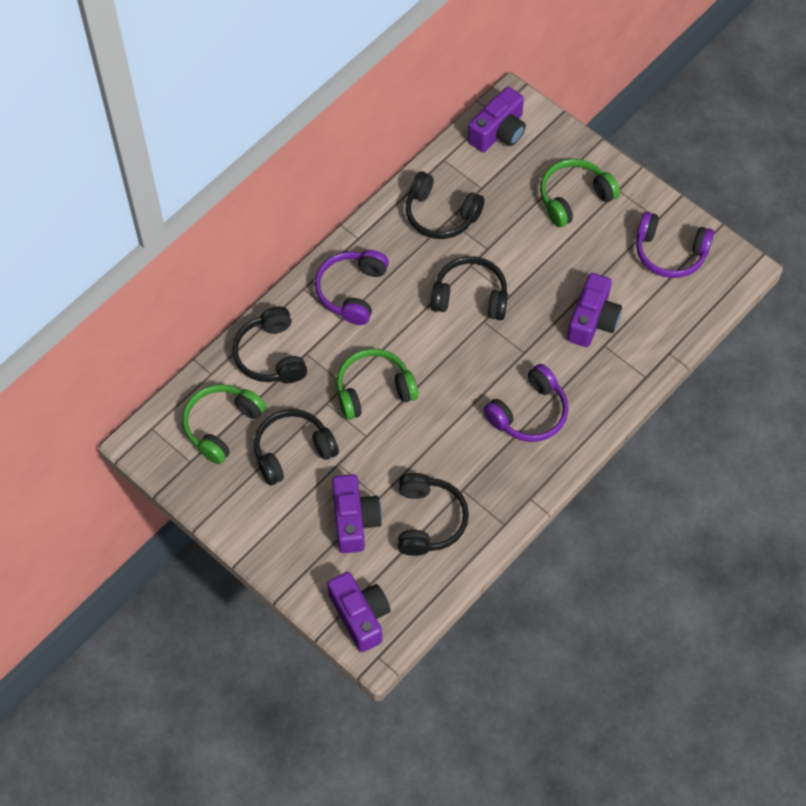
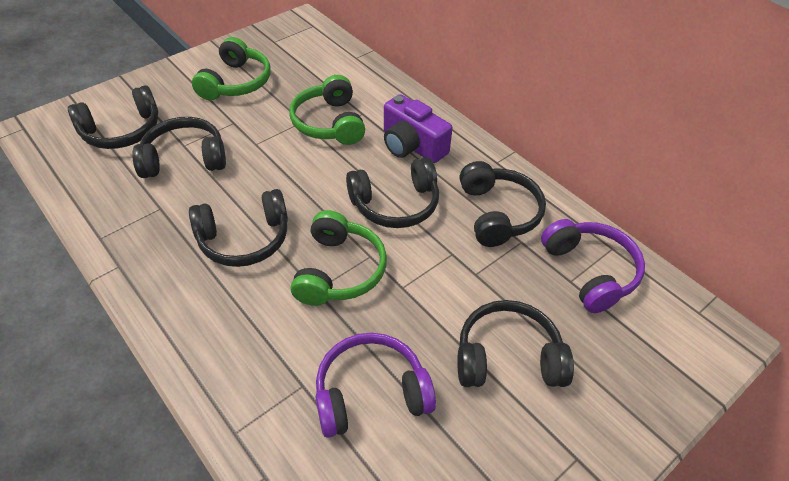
black headphones: [232,306,307,384] [254,409,339,485] [398,473,469,556] [406,171,485,239] [430,256,508,320] = 5 -> [68,85,158,149] [132,117,226,178] [189,189,288,267] [346,157,439,228] [457,300,574,387] [459,161,546,247] = 6
purple camera: [327,572,391,652] [332,474,382,553] [468,87,526,152] [567,273,622,347] = 4 -> [384,94,452,163] = 1
purple headphones: [315,250,389,325] [483,364,569,442] [636,212,714,278] = 3 -> [315,333,436,438] [541,219,645,313] = 2

